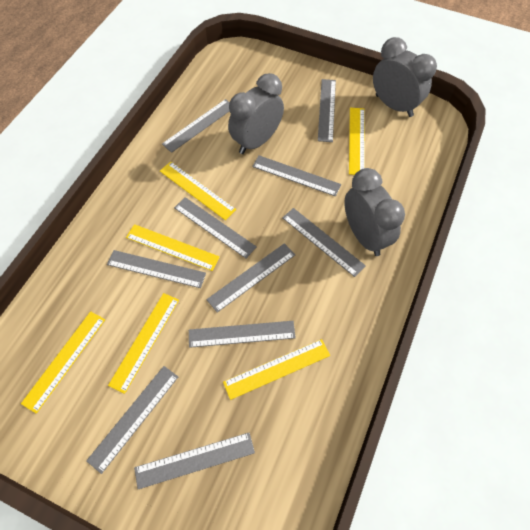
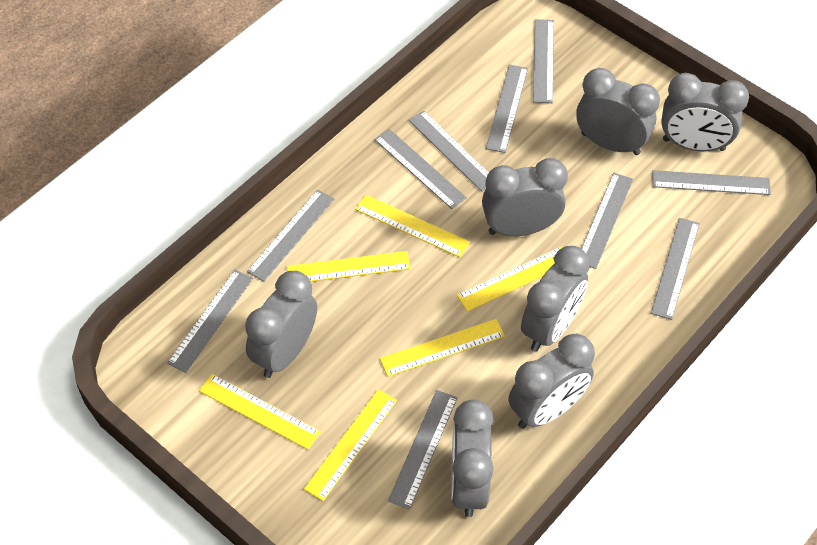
grey clock: [228,73,284,154] [345,168,405,256] [373,37,437,117] = 3 -> [245,271,317,378] [451,399,494,517] [482,158,568,236] [508,334,595,429] [521,246,590,352] [576,68,660,155] [661,73,749,151] = 7

